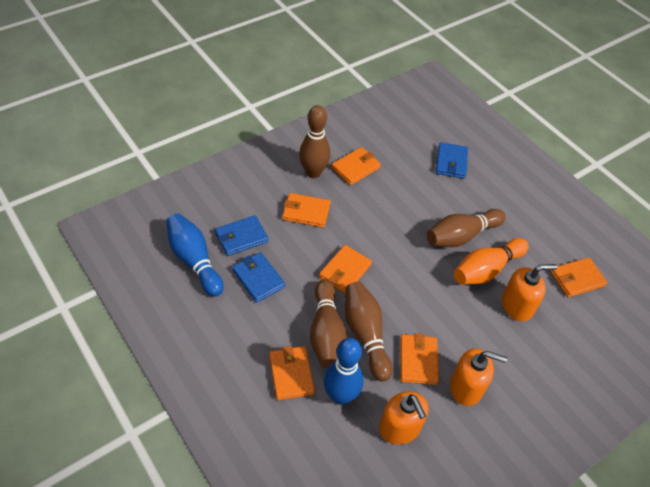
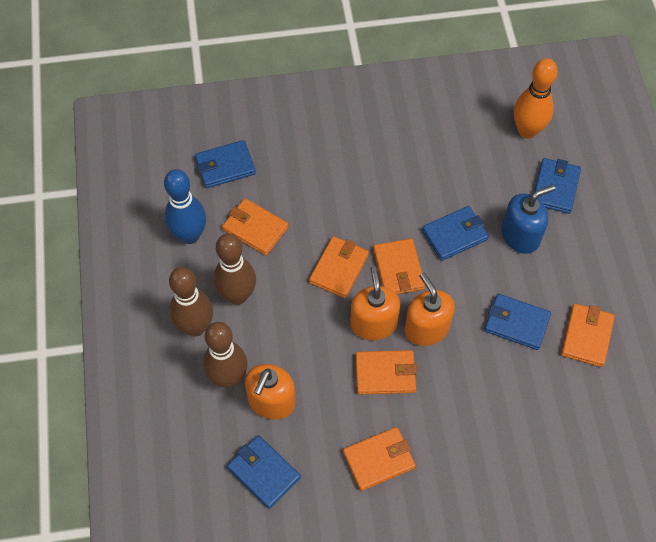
blue bowling pin: [166,213,224,296] [324,338,364,405] = 2 -> [164,169,206,244] = 1
blue soap dispenser: none = 0 -> [501,185,555,254] = 1
blue wallet: [215,215,268,256] [232,252,285,303] [436,142,468,179] = 3 -> [195,140,256,188] [227,435,301,509] [422,206,489,261] [484,294,551,350] [534,158,581,214] = 5
brown bowling pin: [299,105,330,178] [310,279,347,369] [344,282,392,381] [427,209,506,247] = 4 -> [169,267,213,336] [203,322,248,388] [213,233,256,305] = 3

